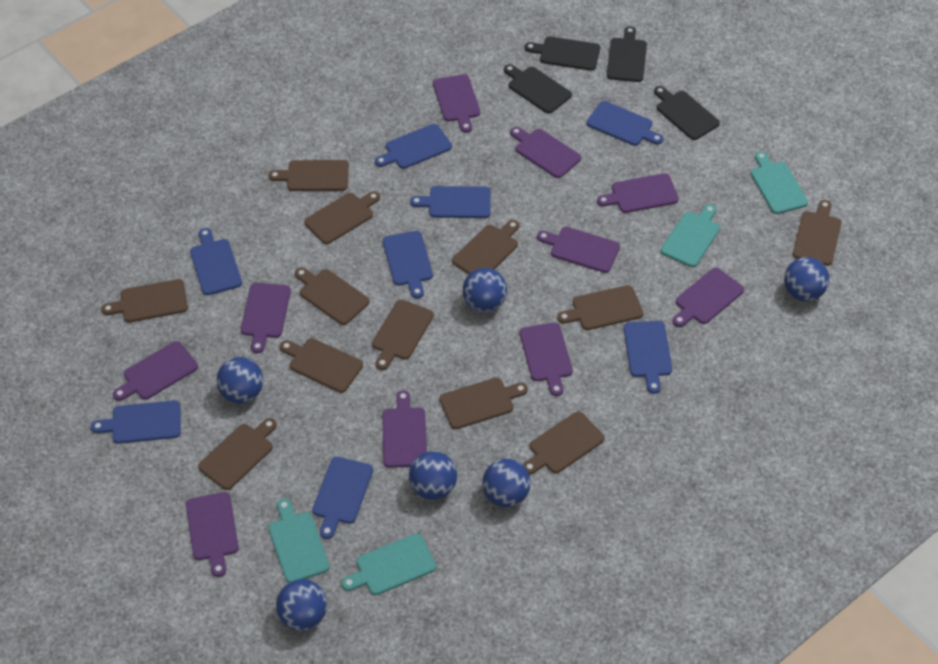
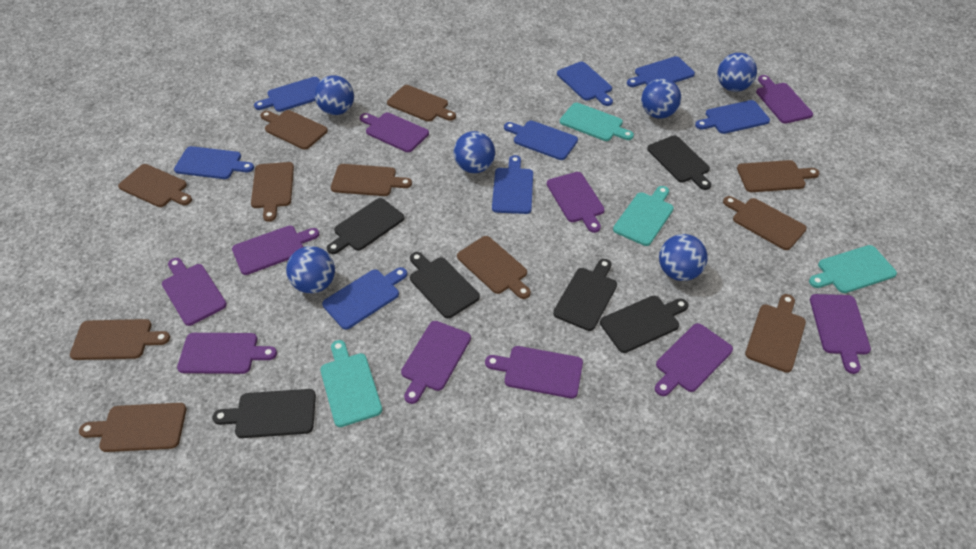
black cutting board: [504,64,572,113] [525,36,600,71] [607,26,647,82] [654,86,720,140] = 4 -> [213,389,316,438] [327,198,404,254] [410,252,480,318] [553,259,617,331] [600,296,688,353] [647,136,711,190] = 6
brown cutting board: [101,279,188,322] [198,418,277,490] [269,160,349,191] [280,338,363,393] [295,268,370,325] [304,191,380,244] [372,300,434,370] [439,377,528,429] [452,220,519,274] [523,411,605,475] [557,285,643,330] [793,200,841,266] = 12 -> [70,319,170,360] [79,403,187,452] [118,164,192,207] [251,162,294,222] [260,110,328,150] [331,164,412,196] [387,85,456,122] [457,236,531,299] [723,196,807,250] [737,160,820,192] [745,294,806,373] = 11

